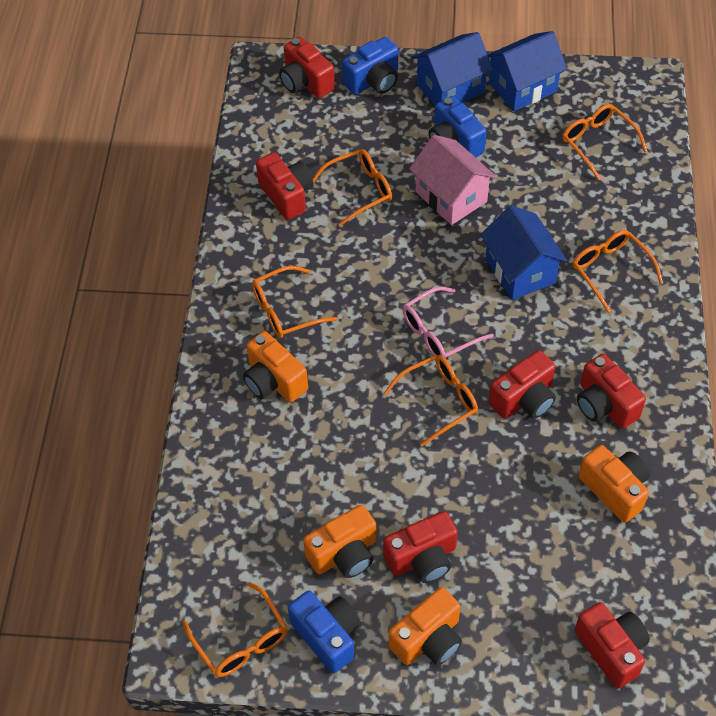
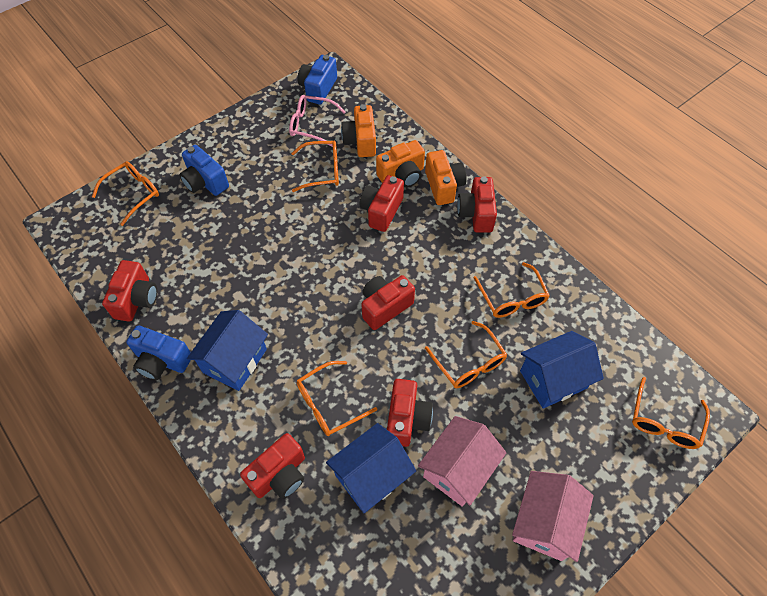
orange camera: [243,331,308,402] [303,505,377,578] [389,587,462,665] [579,445,650,523] = 4 -> [341,104,376,157] [376,140,425,187] [425,150,467,205] = 3
pink house: [409,135,497,225] = 1 -> [418,416,506,507] [512,471,594,562] = 2

